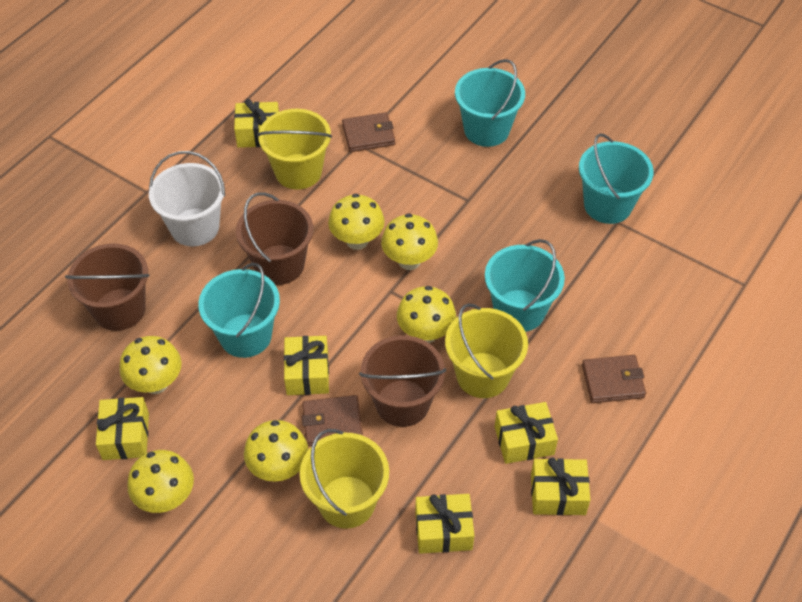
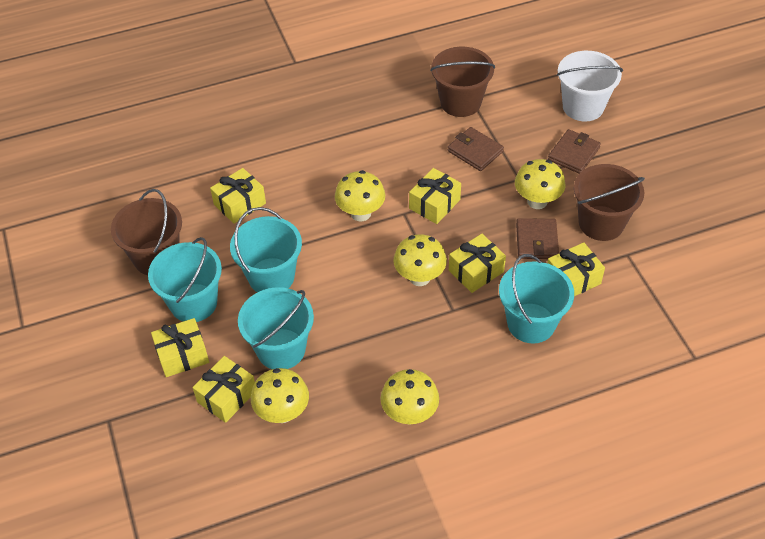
yellow bucket: [257,109,332,189] [300,429,389,529] [445,303,528,398] = 3 -> none = 0
yellow mushroom: [119,336,182,394] [127,450,194,513] [244,420,308,481] [328,194,385,250] [381,213,438,270] [397,286,456,343] = 6 -> [251,368,309,423] [335,170,385,222] [381,369,439,425] [393,234,447,286] [515,159,565,209] = 5

